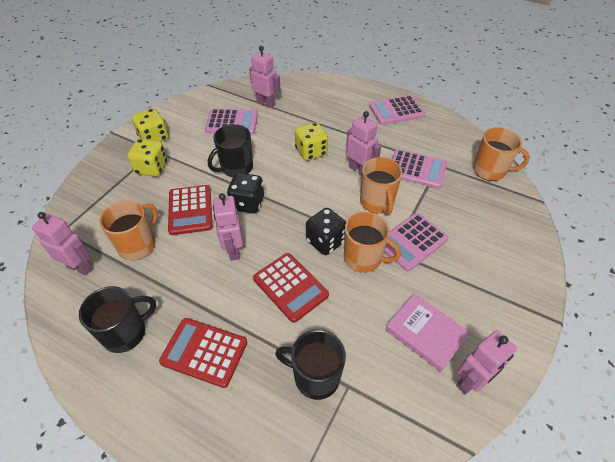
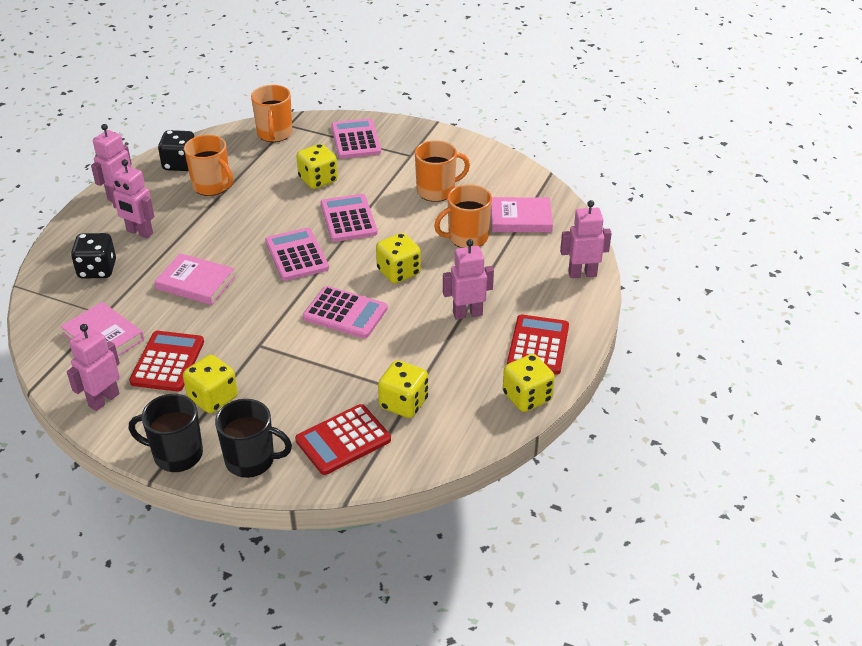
black mug: [79,286,156,353] [208,124,253,177] [275,330,346,400] = 3 -> [129,394,203,472] [215,399,292,478] = 2
pink book: [385,293,470,372] = 1 -> [60,302,144,356] [155,253,236,305] [491,197,553,232] = 3
yellow dice: [127,139,167,177] [132,108,169,142] [295,122,328,161] = 3 -> [183,355,238,413] [296,144,338,189] [376,233,421,284] [378,360,428,418] [503,354,555,412] = 5

